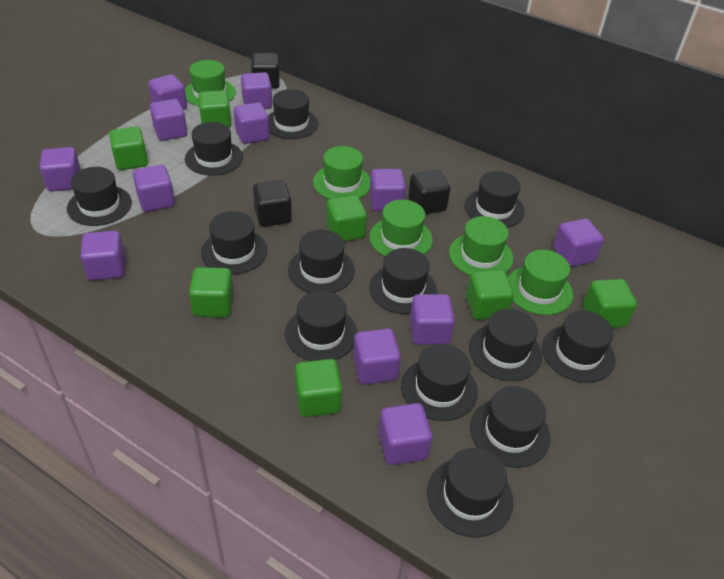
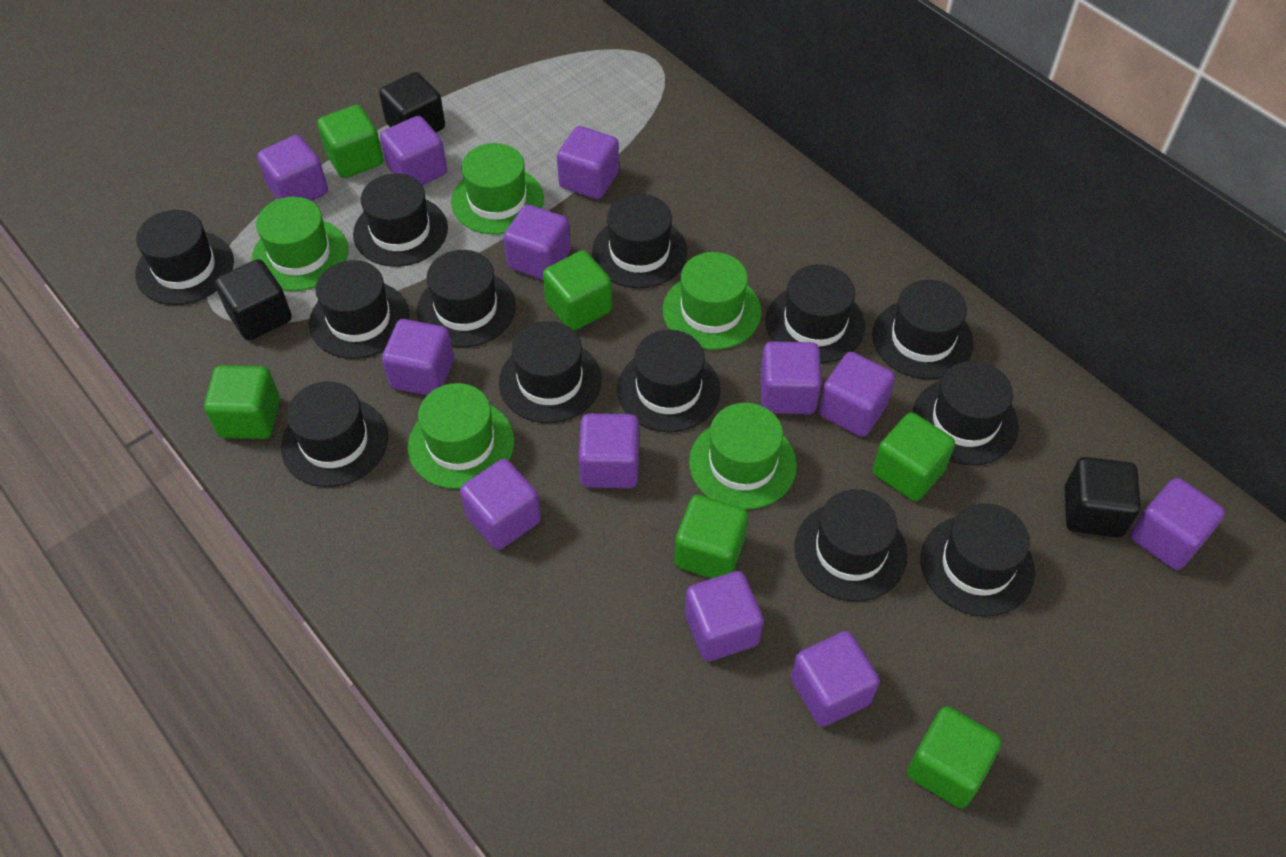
green cube: [109,126,148,170] [189,267,234,317] [198,90,231,128] [295,359,342,417] [326,195,367,242] [466,270,514,320] [583,279,637,328] = 7 -> [204,365,280,439] [317,105,383,178] [543,250,612,331] [675,495,748,578] [873,412,955,501] [907,706,1002,808] = 6

